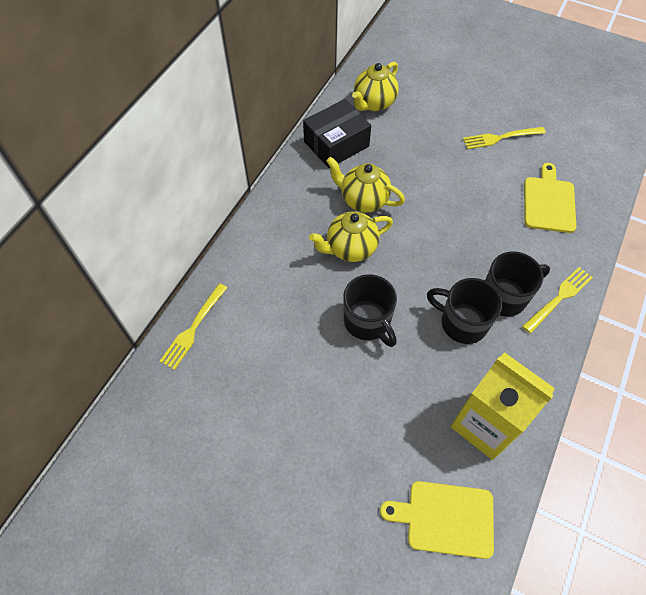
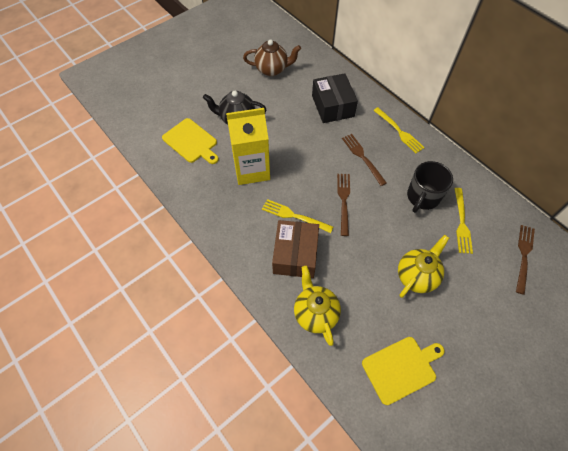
black mug: [343,275,397,347] [427,278,502,344] [485,251,550,317] = 3 -> [407,161,453,213] = 1
black teapot: none = 0 -> [203,91,267,125] = 1
brown box: none = 0 -> [272,220,319,278] = 1
brown fork: none = 0 -> [337,174,350,236] [342,134,387,186] [516,225,535,295] = 3
brown teapot: none = 0 -> [243,39,301,76] = 1
yellow teapot: [309,211,393,262] [326,157,405,213] [352,62,399,111] = 3 -> [294,266,341,346] [398,235,449,298] = 2

